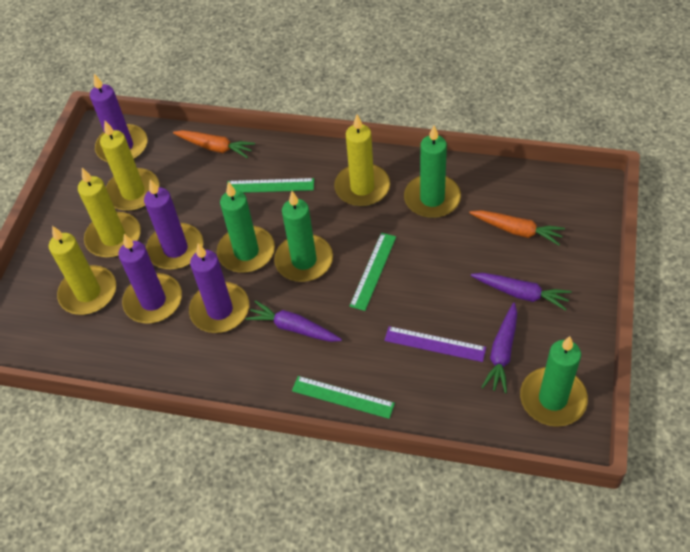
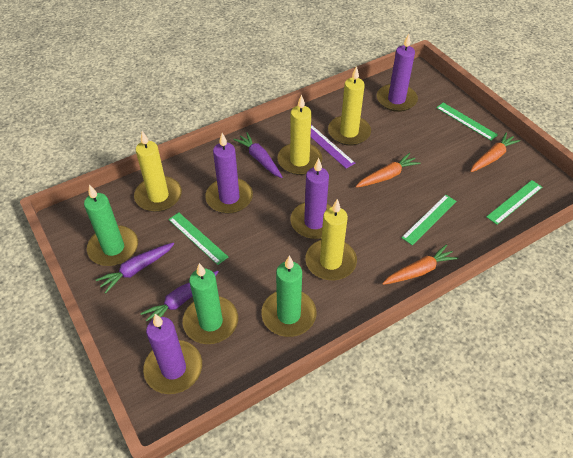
green candle: [217,182,275,273] [274,191,333,282] [404,125,461,218] [520,336,588,427] = 4 -> [84,185,138,266] [183,263,238,344] [261,255,316,337] = 3
green ruler: [227,178,314,193] [292,376,395,419] [349,233,396,311] = 3 -> [168,213,228,265] [401,195,457,245] [436,102,498,141] [486,180,542,225] = 4
orange carrot: [173,130,255,158] [469,210,565,245] = 2 -> [355,153,421,188] [382,244,458,285] [470,132,520,172] = 3

